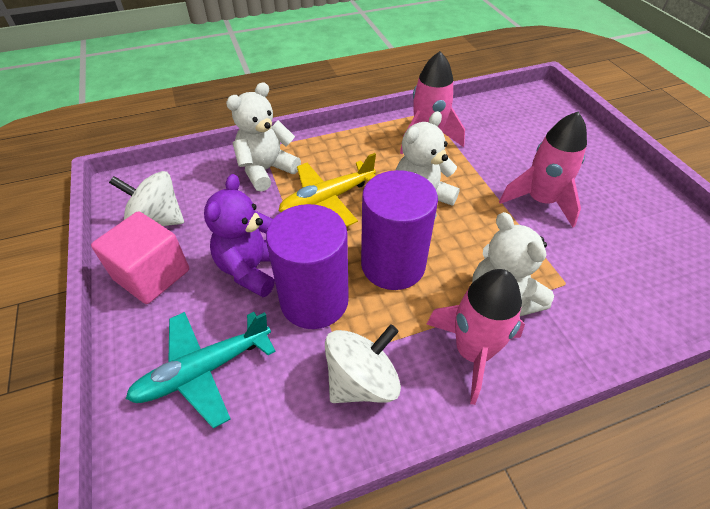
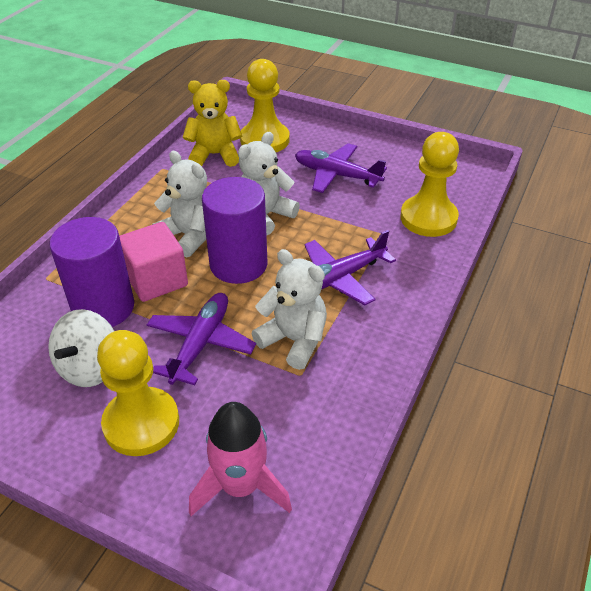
pink rocket: [400,51,465,154] [426,269,525,405] [499,112,587,227] = 3 -> [189,402,292,516] = 1
purple plane: none = 0 -> [147,293,256,385] [295,143,387,193] [305,230,396,305] = 3
purple teddy bear: [204,174,275,297] = 1 -> none = 0
turquoise plane: [126,312,276,429] = 1 -> none = 0
white spinning top: [109,171,184,226] [325,324,401,403] = 2 -> [48,309,114,387] = 1
yellow pawn: none = 0 -> [97,330,179,456] [240,59,290,152] [401,132,459,237] = 3
yellow plane: [279,153,376,227] = 1 -> none = 0
yellow teddy bear: none = 0 -> [183,80,242,167] = 1

